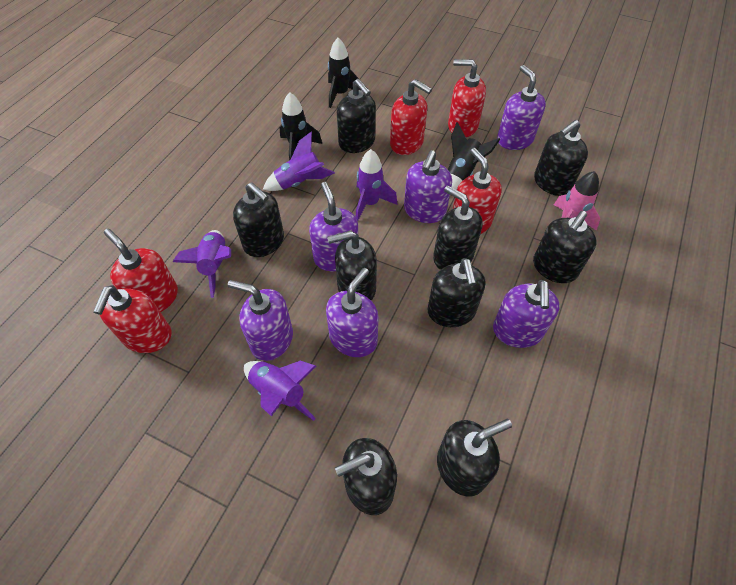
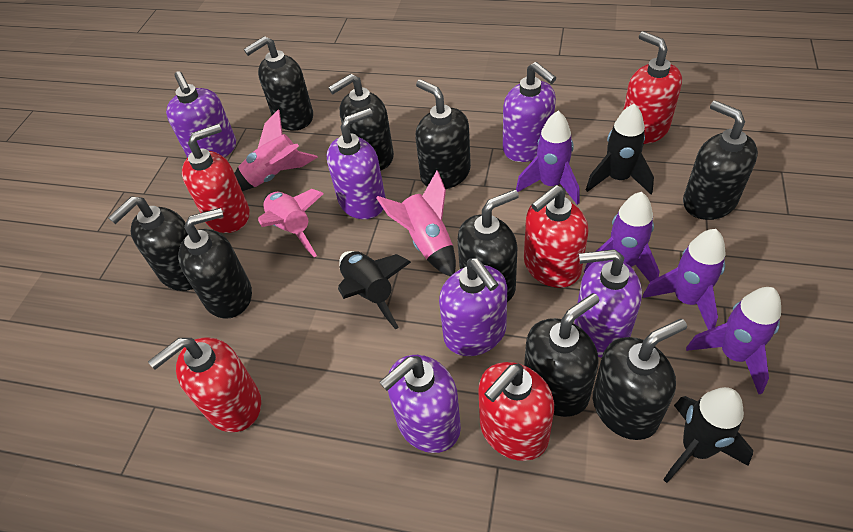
pink rocket: [554,171,600,230] = 1 -> [234,109,318,191] [258,189,324,257] [376,170,456,277] = 3

